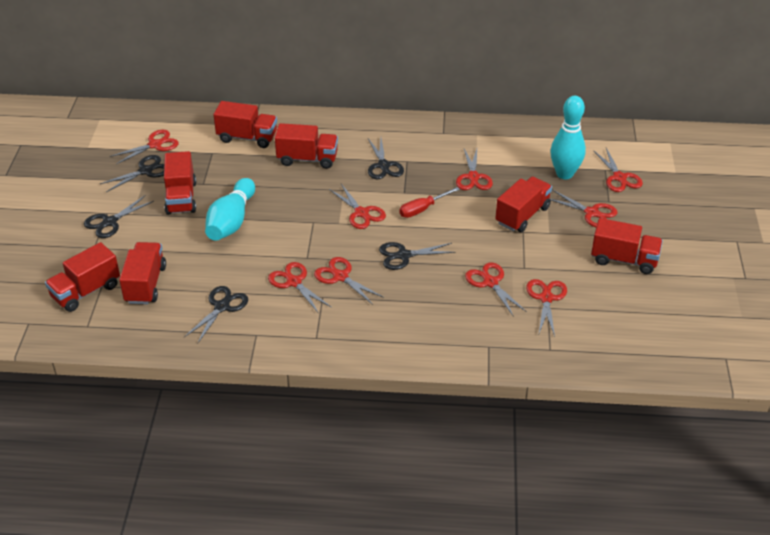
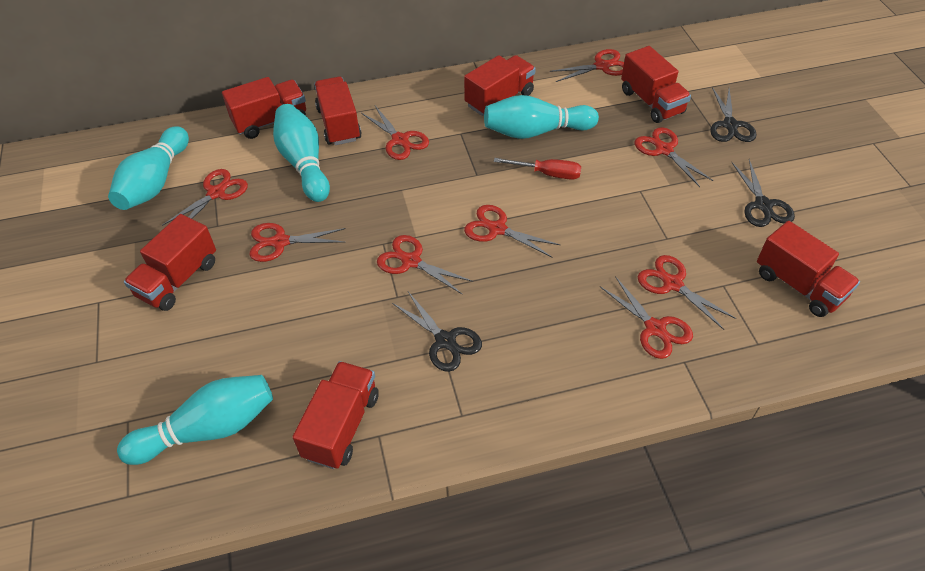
black scissors: [84,195,154,238] [100,155,164,192] [184,286,248,344] [368,138,404,179] [379,242,456,270] = 5 -> [392,292,482,372] [710,87,757,142] [731,159,795,227] = 3
turquoise bowling pin: [205,178,255,241] [550,96,586,179] = 2 -> [108,126,189,210] [117,375,273,465] [273,104,330,202] [484,95,599,139] = 4

